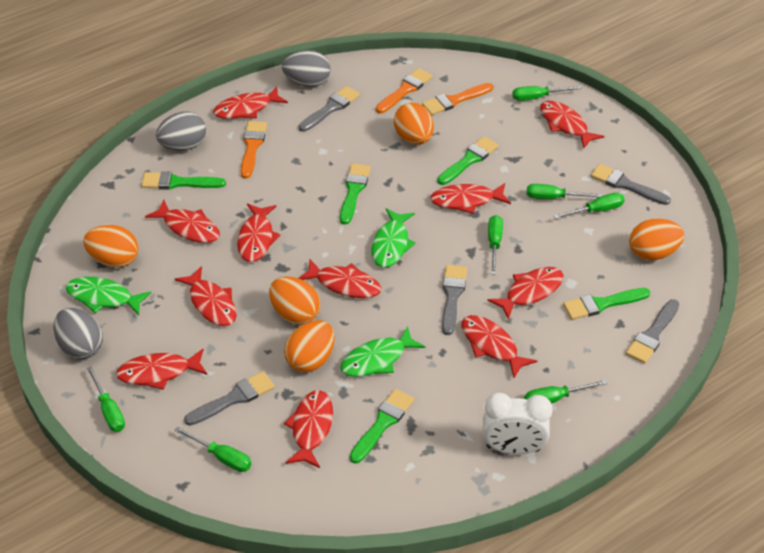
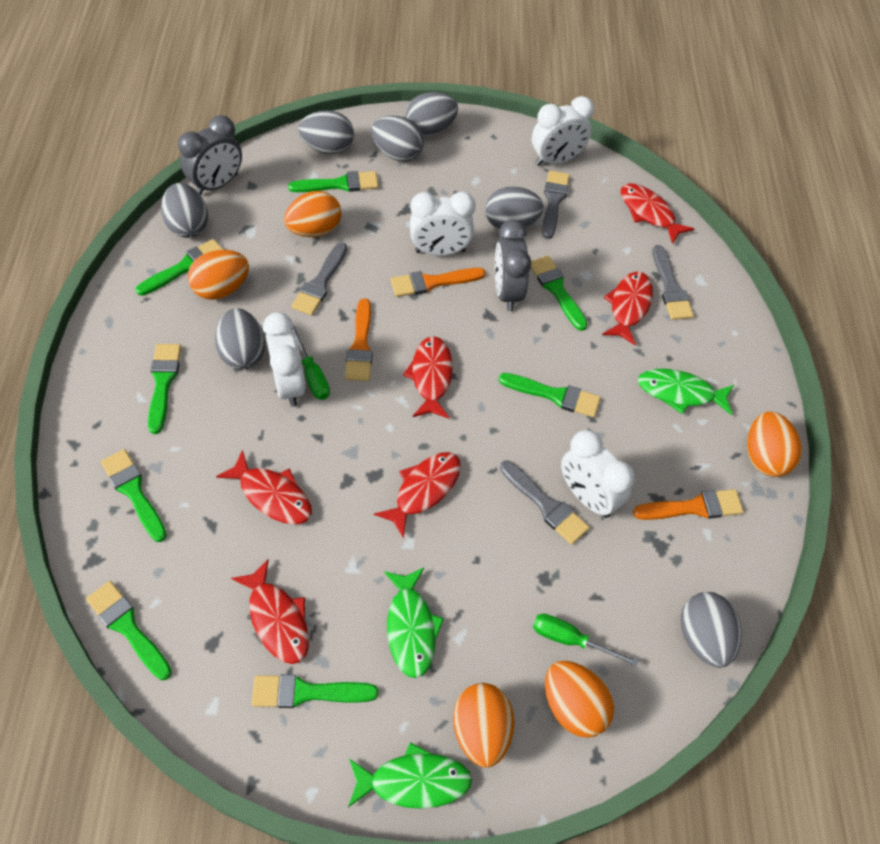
green brush: [141,171,226,190] [340,163,371,225] [350,389,414,464] [437,136,499,185] [563,288,650,320] = 5 -> [86,581,172,680] [101,449,167,542] [136,239,224,296] [148,344,181,434] [252,674,378,708] [288,171,379,192] [499,373,601,417] [531,256,588,331] = 8
green screwdriver: [87,366,125,432] [174,426,251,472] [488,215,503,275] [512,86,581,101] [524,380,607,404] [527,184,602,199] [554,193,625,219] = 7 -> [291,326,330,400] [533,614,639,666] = 2
grey brush: [184,371,275,425] [298,86,360,132] [442,265,467,335] [591,164,671,205] [626,299,679,364] = 5 -> [291,242,347,315] [500,460,590,545] [542,170,570,239] [652,245,694,320] = 4
grey clock: none = 0 -> [178,115,242,195] [495,220,531,311] = 2
grey egg: [54,308,103,359] [156,112,206,151] [282,50,331,87] = 3 -> [161,183,208,238] [215,308,265,369] [298,110,354,154] [371,115,424,161] [405,92,458,136] [485,186,544,230] [681,592,742,668] = 7
red fish: [116,349,207,390] [145,200,220,243] [175,266,236,326] [213,86,288,119] [237,204,281,262] [284,390,333,468] [299,259,382,298] [430,183,511,214] [461,315,537,378] [487,267,563,319] [540,101,604,148] = 11 -> [216,450,312,525] [231,559,309,664] [374,452,461,538] [403,336,453,419] [602,272,653,345] [621,183,694,244] = 6
white clock: [483,393,553,455] = 1 -> [263,312,306,407] [410,192,476,256] [532,96,594,166] [561,430,635,518] = 4

